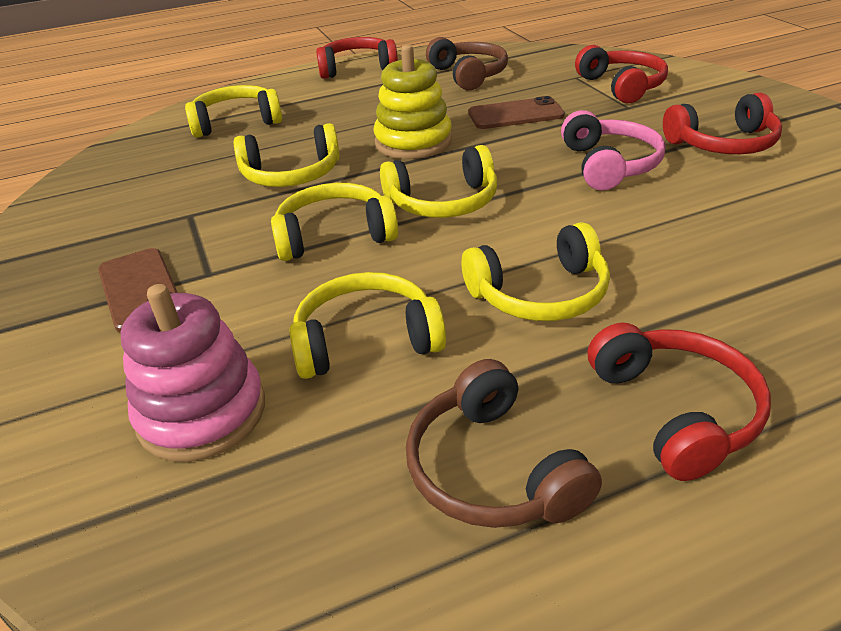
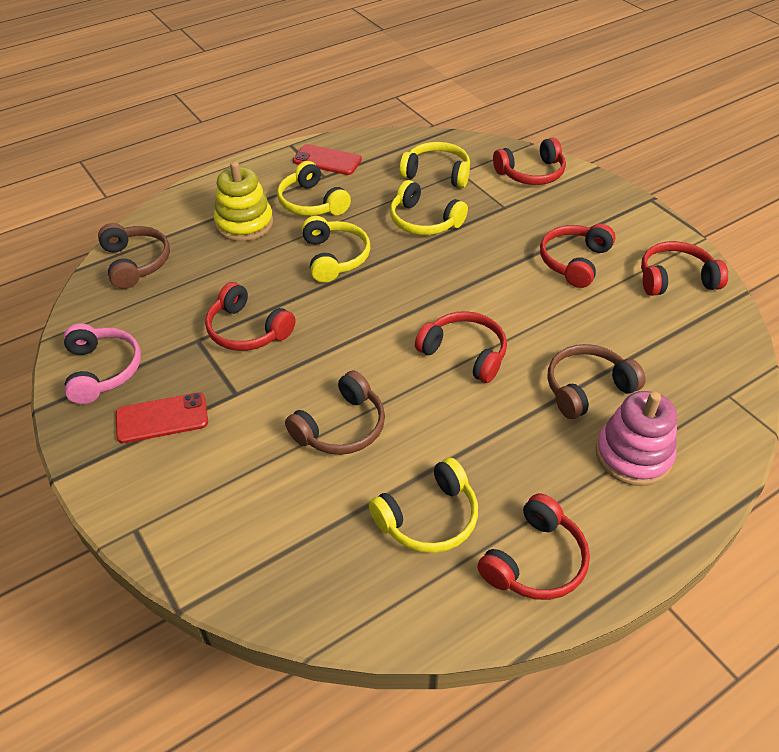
brown headphones: [406,359,602,528] [426,37,508,90] = 2 -> [98,223,170,289] [285,371,385,455] [548,344,646,419] = 3
brown phone: [98,248,178,332] [468,96,565,129] = 2 -> none = 0
red headphones: [316,37,398,79] [575,45,668,103] [587,322,771,481] [663,93,782,154] = 4 -> [205,282,296,351] [415,311,507,383] [477,493,590,600] [493,138,566,185] [540,224,615,288] [641,241,728,296] = 6
red phone: none = 0 -> [116,392,208,443] [293,144,362,175] = 2
yellow headphones: [185,85,282,137] [234,123,340,187] [271,183,398,261] [289,272,446,379] [380,145,497,218] [461,222,610,321] = 6 -> [277,161,351,216] [302,216,370,283] [369,458,478,553] [390,180,468,235] [399,142,470,188] = 5

